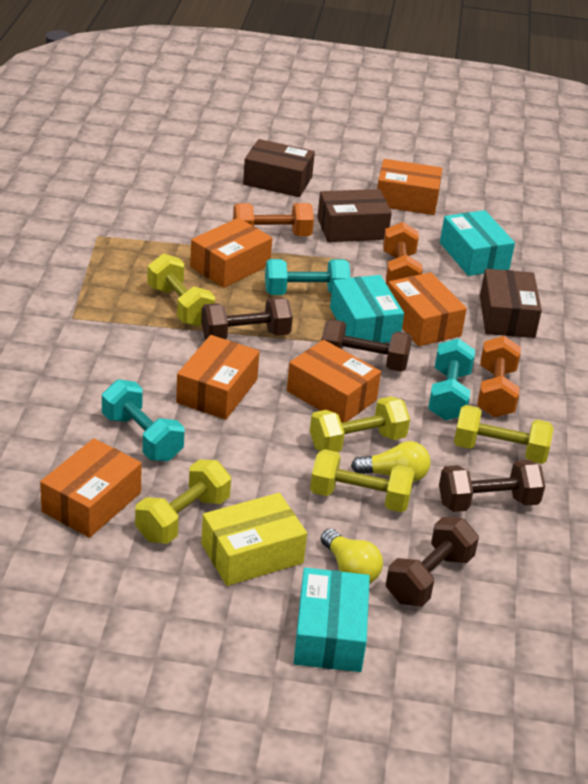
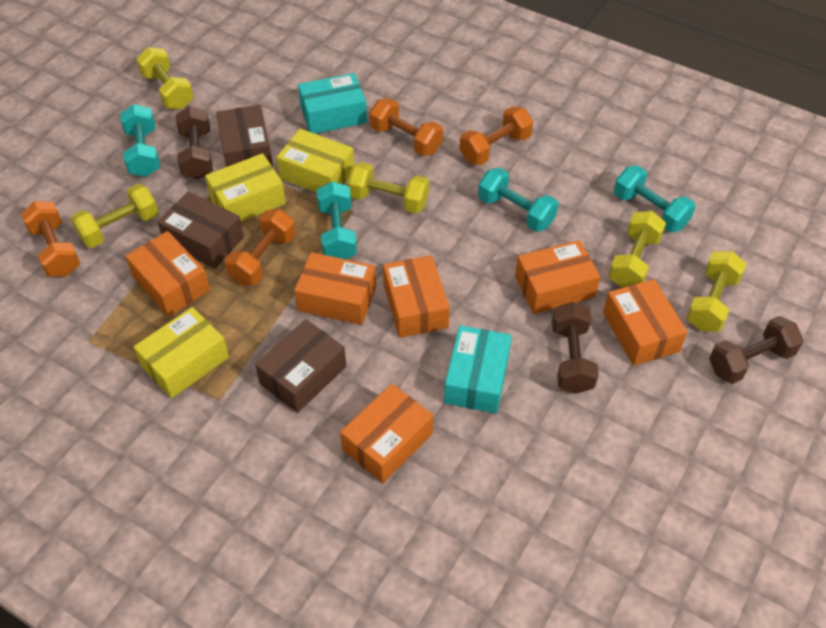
brown dumbbell: [201,297,293,339] [321,319,412,372] [386,517,479,607] [439,460,545,512] = 4 -> [176,106,213,180] [552,302,599,394] [709,316,803,384] = 3
orange dumbbell: [233,203,314,236] [383,222,423,285] [477,336,521,418] = 3 -> [21,201,80,277] [225,209,296,285] [370,98,443,156] [459,106,533,165] = 4
turquoise box: [294,568,370,672] [330,275,404,343] [440,210,515,276] = 3 -> [298,73,367,134] [444,325,512,413] = 2
turquoise dumbbell: [102,379,185,461] [265,259,351,295] [428,338,475,421] = 3 -> [120,104,160,177] [317,181,357,259] [478,167,558,232] [614,165,696,232] = 4
yellow box: [201,493,307,586] = 1 -> [134,307,229,398] [205,153,286,222] [276,129,354,193] = 3
yellow light bulb: [321,529,383,584] [351,441,430,482] = 2 -> none = 0

